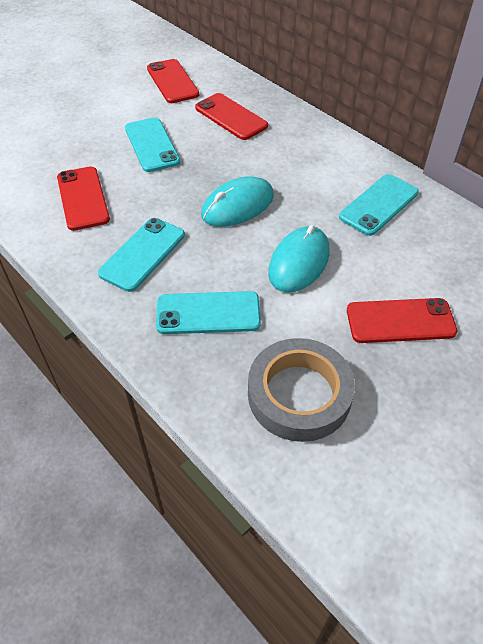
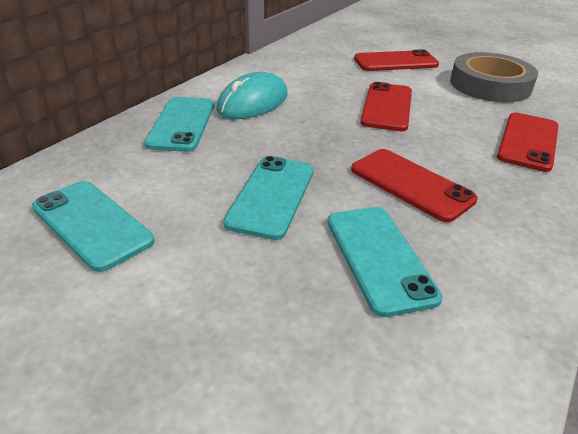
turquoise mouse: [201,176,274,227] [268,225,330,293] = 2 -> [216,72,288,119] = 1

